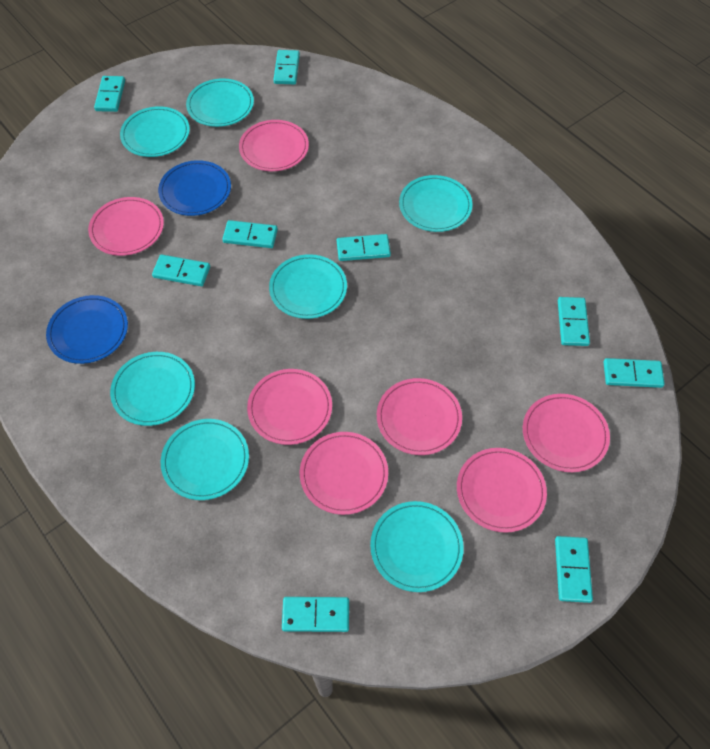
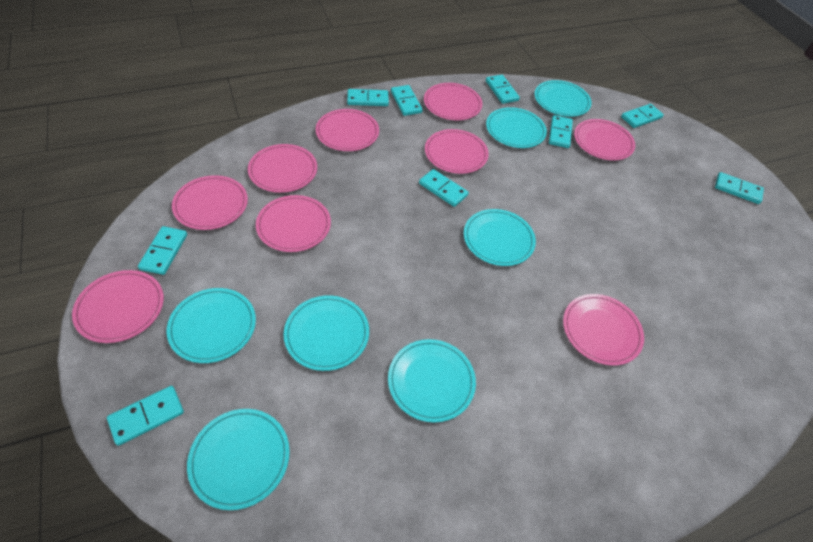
blue plate: [46,295,128,364] [158,160,231,216] = 2 -> none = 0
pink plate: [88,197,164,256] [239,120,309,171] [247,369,332,445] [300,432,388,515] [377,378,462,455] [457,448,547,533] [523,394,610,472] = 7 -> [72,270,164,343] [172,175,248,230] [248,144,317,193] [256,195,331,252] [316,109,379,151] [424,83,482,121] [425,129,489,174] [563,294,644,365] [574,119,635,161] = 9

